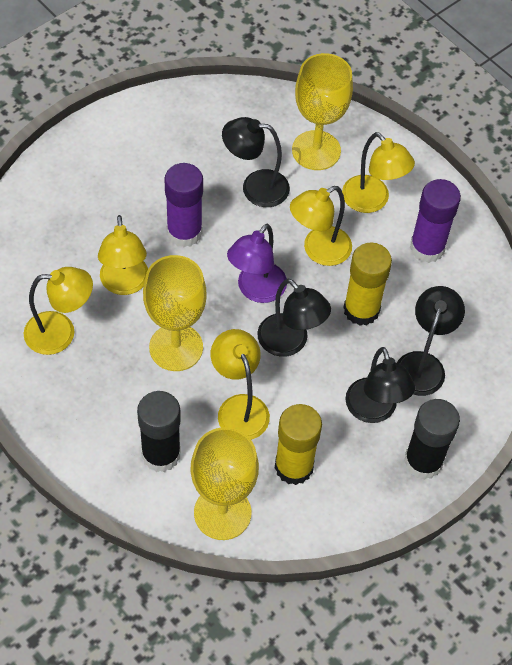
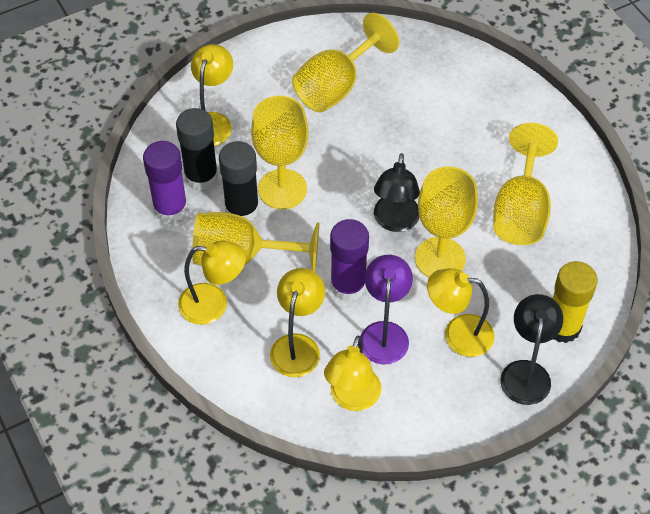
black lamp: [222,117,290,207] [257,278,331,357] [345,347,415,423] [397,286,465,396] = 4 -> [374,153,420,232] [500,294,563,405] = 2
yellow glue stick: [275,404,322,485] [343,242,392,326] = 2 -> [552,261,598,343] = 1
yellow goblet: [143,255,207,371] [190,427,259,540] [292,53,353,170] = 3 -> [192,212,319,272] [251,96,309,209] [292,13,399,112] [415,166,478,278] [493,123,558,245] = 5

